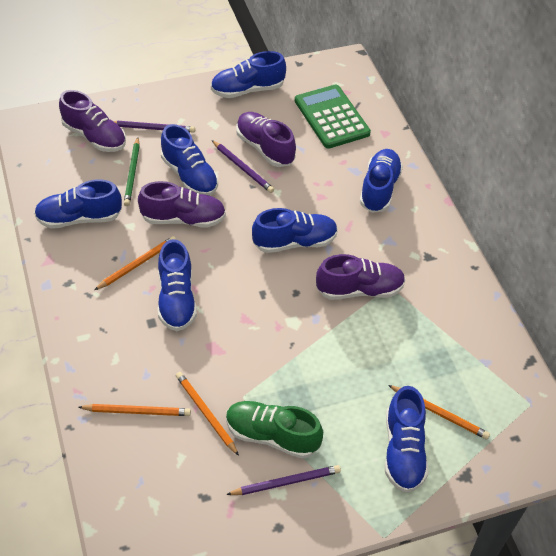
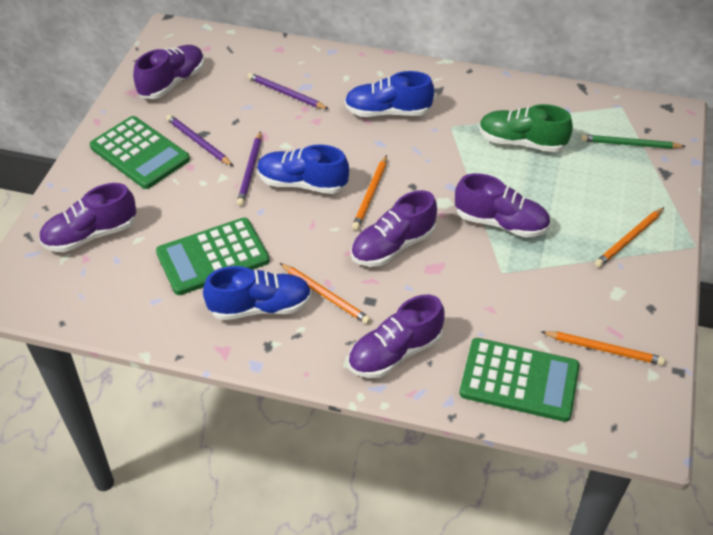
blue shoe: [34,179,122,229] [158,239,197,331] [161,124,218,196] [211,51,286,98] [252,208,338,253] [360,149,403,213] [385,386,428,493] = 7 -> [203,266,312,320] [257,144,349,194] [345,71,434,117] = 3
green calculator: [295,84,371,149] = 1 -> [89,116,190,189] [156,218,270,295] [459,338,580,422] = 3
purple shoe: [59,90,126,152] [138,181,226,228] [236,112,296,167] [316,254,406,300] = 4 -> [39,183,136,252] [133,45,204,99] [348,295,445,378] [351,190,437,267] [455,173,550,238] = 5

